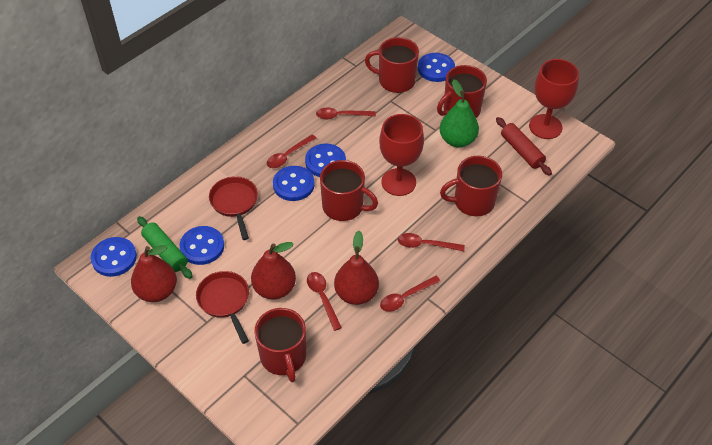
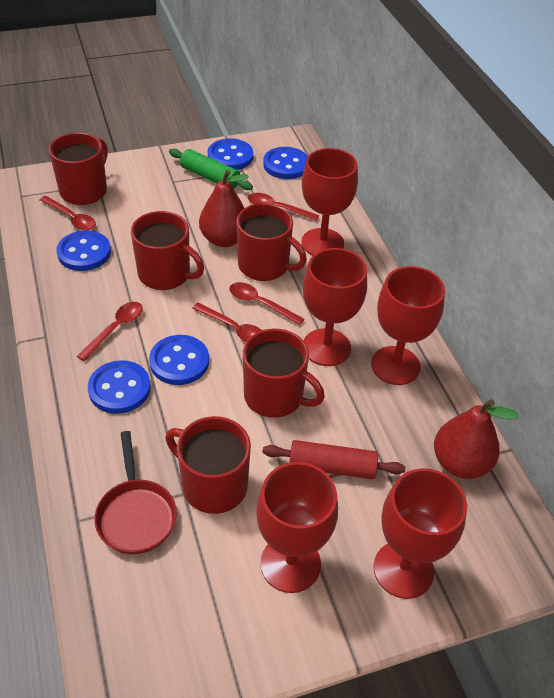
green pear: [440,80,479,148] = 1 -> none = 0
red goblet: [379,114,424,196] [529,59,579,139] = 2 -> [256,462,338,593] [301,148,358,255] [303,248,367,366] [371,266,445,385] [374,468,467,599] = 5
red pan: [196,271,249,344] [209,176,258,240] = 2 -> [94,431,177,554] = 1
red pear: [131,245,177,302] [251,242,296,299] [334,231,379,305] = 3 -> [199,170,249,247] [434,399,519,479] = 2

